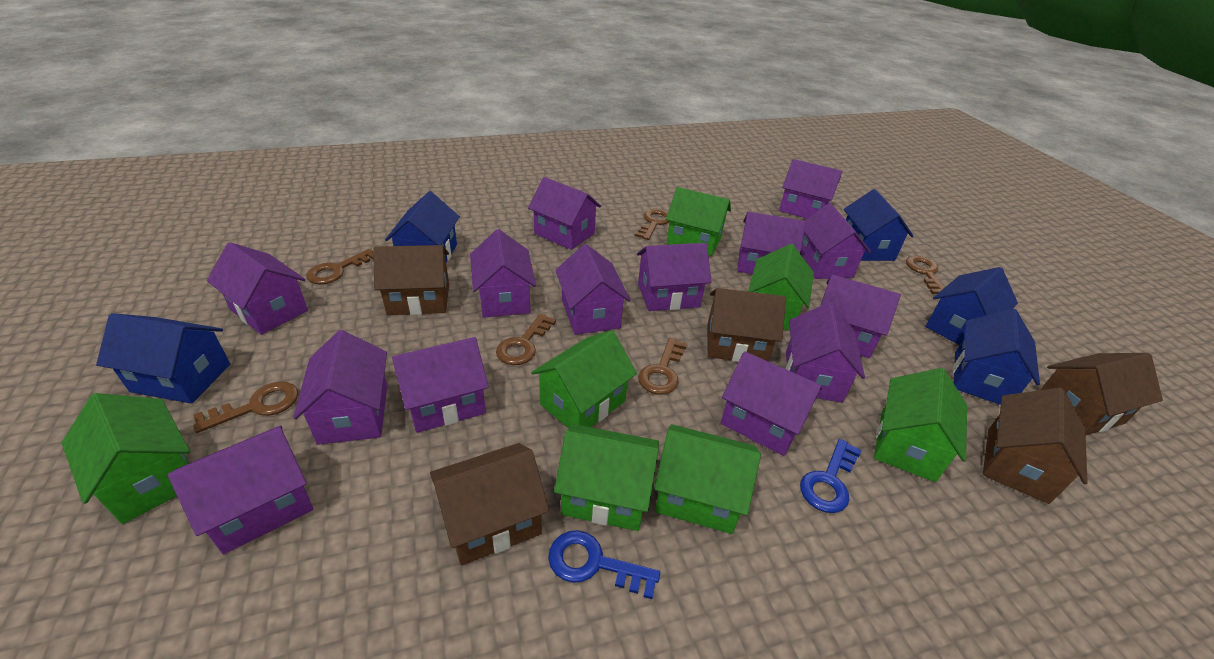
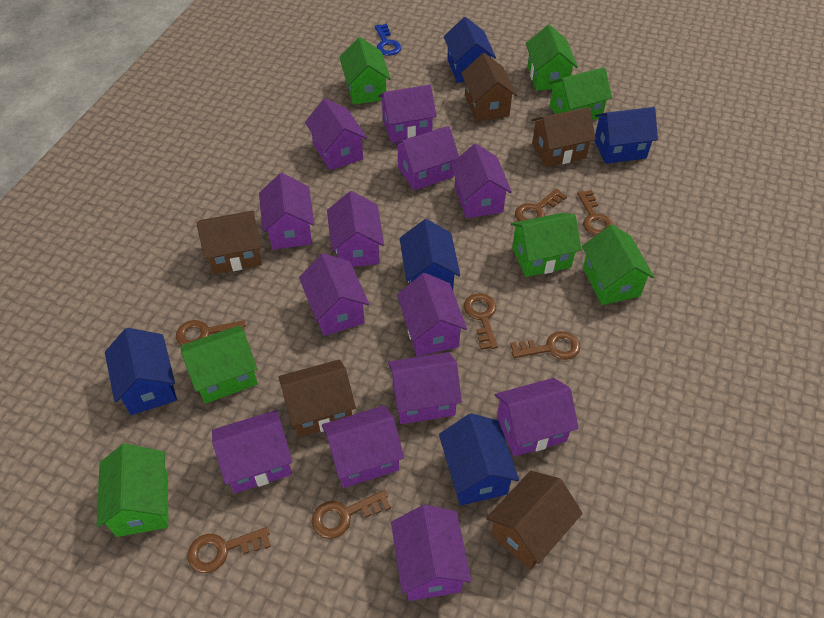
blue key: [548,530,660,599] [800,439,861,513] = 2 -> [375,24,401,56] = 1
brown key: [193,381,298,433] [306,249,374,284] [496,314,556,365] [635,209,670,240] [638,338,687,395] [906,256,945,294] = 6 -> [176,320,246,345] [187,527,271,573] [311,490,391,539] [464,293,498,350] [510,331,580,360] [515,188,567,221] [577,190,613,236] = 7
purple house: [168,425,313,555] [207,242,308,335] [293,330,387,445] [392,337,489,433] [470,229,536,318] [528,177,601,250] [555,244,631,335] [637,243,711,311] [720,351,822,456] [737,212,806,274] [779,159,842,218] [786,302,865,403] [800,203,871,279] [820,274,901,358] = 14 -> [212,410,293,493] [259,173,315,249] [299,253,369,336] [305,98,367,170] [322,405,404,488] [327,191,384,267] [378,85,437,143] [388,352,462,424] [391,504,471,601] [393,126,459,191] [397,273,467,356] [450,144,512,218] [495,378,579,457] = 13

